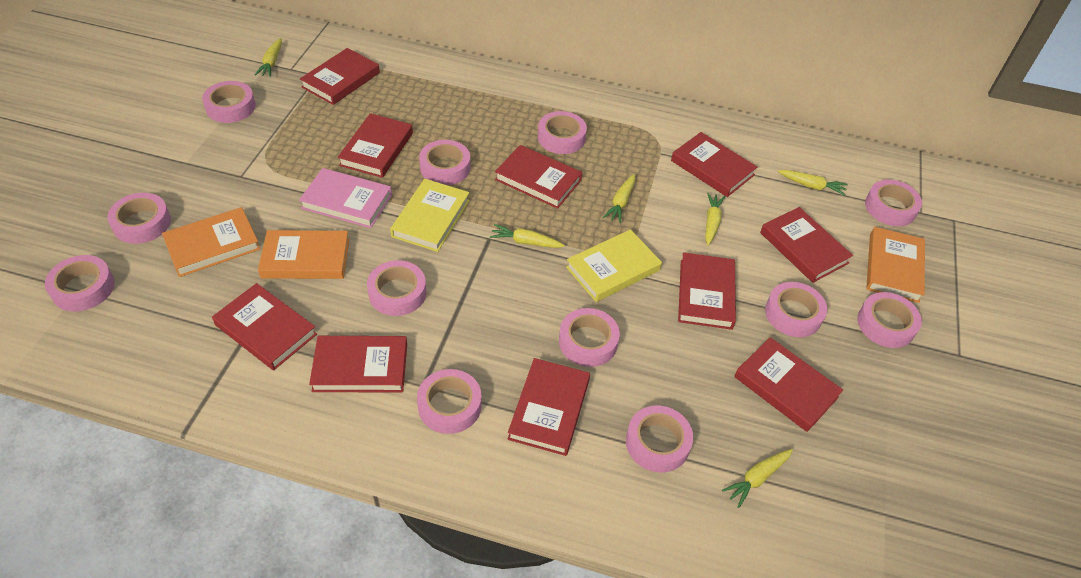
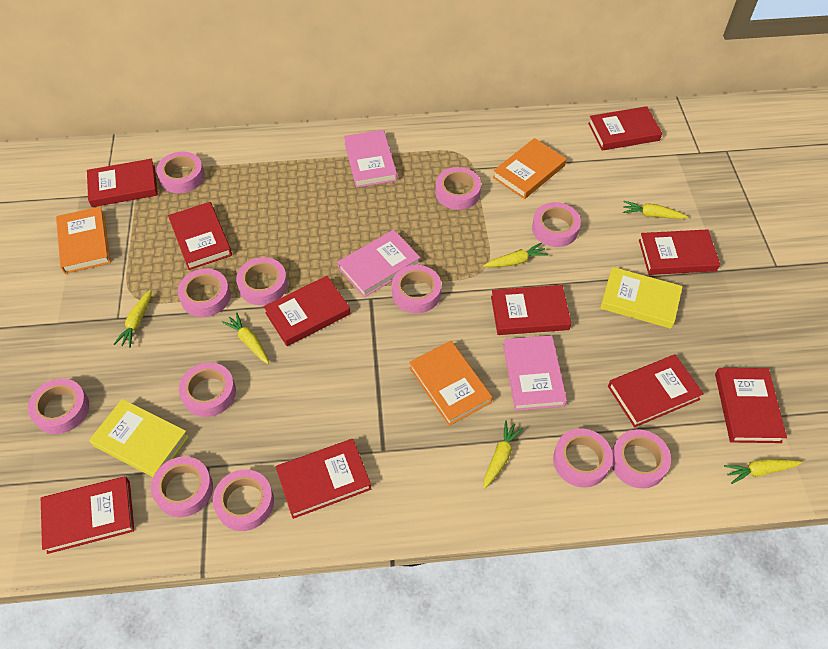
pink book: [299,168,392,228] = 1 -> [338,230,420,298] [344,130,397,188] [503,335,567,411] = 3

